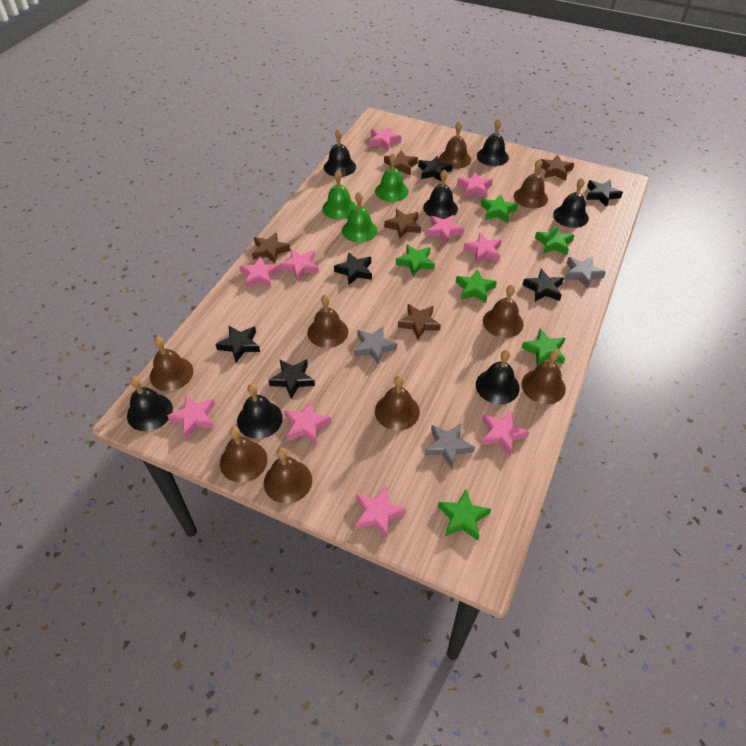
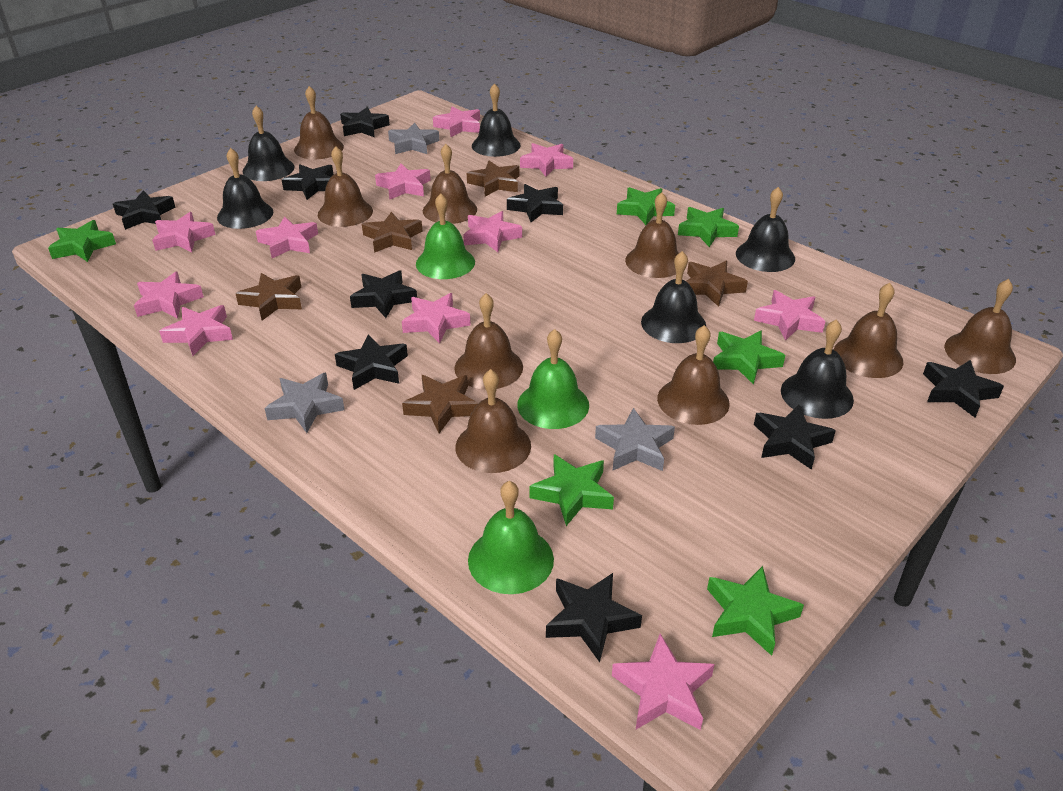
black bell: [127,376,173,431] [237,384,283,439] [324,129,356,177] [423,169,458,219] [476,350,520,404] [477,119,509,166] [553,178,589,228] = 7 -> [217,148,273,229] [242,106,294,181] [472,83,520,157] [641,251,706,343] [736,187,795,272] [781,319,854,419] = 6
black star: [216,326,260,363] [268,359,315,399] [334,252,372,285] [418,156,452,181] [523,269,564,301] [586,180,623,207] = 6 -> [113,190,176,230] [282,164,334,200] [335,334,408,390] [340,107,390,137] [350,270,417,318] [507,184,563,222] [546,573,642,662] [754,405,836,470] [923,360,1004,418] = 9
pink star: [167,395,215,439] [239,256,280,288] [279,249,319,281] [284,401,331,445] [355,485,406,538] [370,127,401,151] [426,215,464,244] [457,172,493,198] [463,233,502,264] [481,410,529,456] = 10 -> [134,271,204,319] [152,212,215,252] [159,305,233,356] [256,216,318,258] [375,164,431,200] [402,293,471,344] [433,106,480,137] [463,211,522,252] [520,143,573,177] [612,634,715,730] [754,290,825,341] = 11

